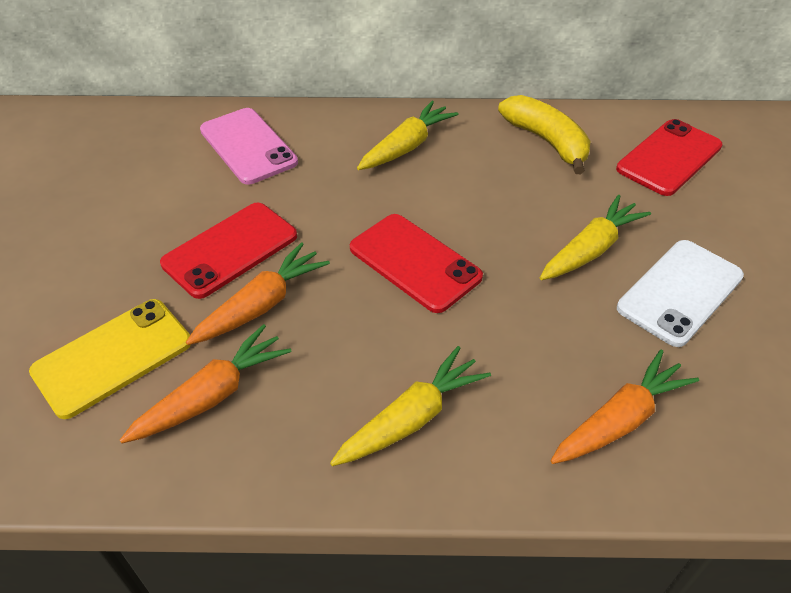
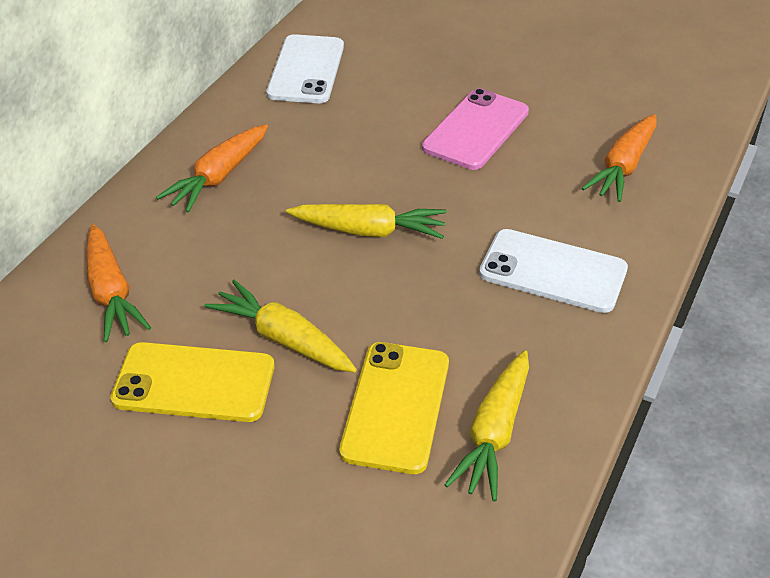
red phone: [160,203,297,299] [350,214,483,313] [616,119,723,196] = 3 -> none = 0
white phone: [617,240,744,347] = 1 -> [267,34,344,103] [479,229,628,313] = 2
yellow banana: [498,95,590,174] = 1 -> none = 0
yellow phone: [29,299,191,419] = 1 -> [110,342,274,422] [339,342,449,474] = 2

